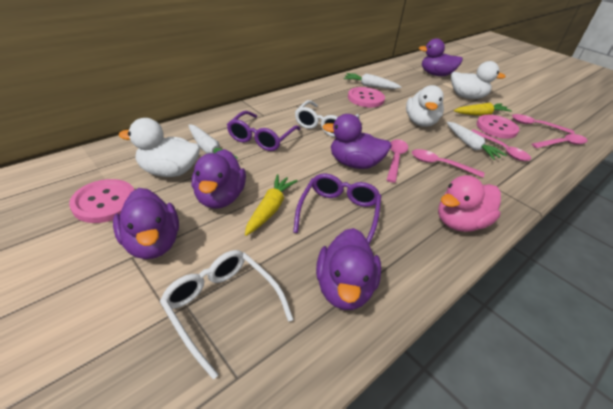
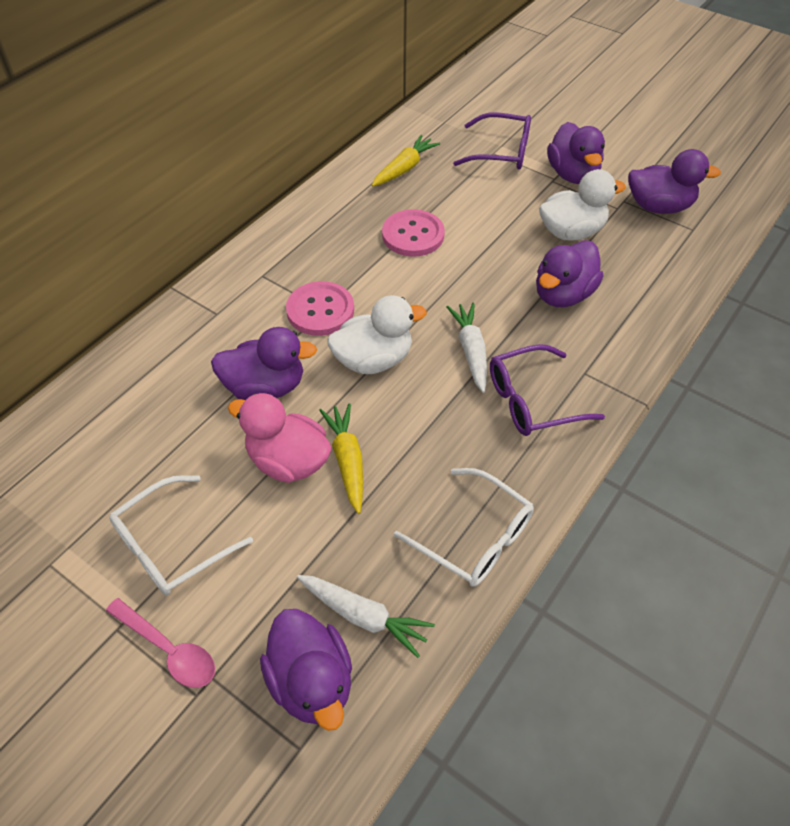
pink button: [69,179,134,223] [348,87,385,107] [477,115,519,139] = 3 -> [286,281,354,336] [382,209,445,257] = 2
pink spoon: [387,139,408,183] [412,149,484,178] [471,129,531,161] [512,114,575,134] [532,134,588,148] = 5 -> [106,598,215,688] = 1
white carrot: [188,124,238,159] [344,73,401,89] [447,122,506,160] = 3 -> [297,575,435,658] [446,303,487,393] = 2
white duck: [119,118,200,177] [406,85,444,127] [451,61,506,99] = 3 -> [327,295,427,374] [539,169,626,241] = 2

